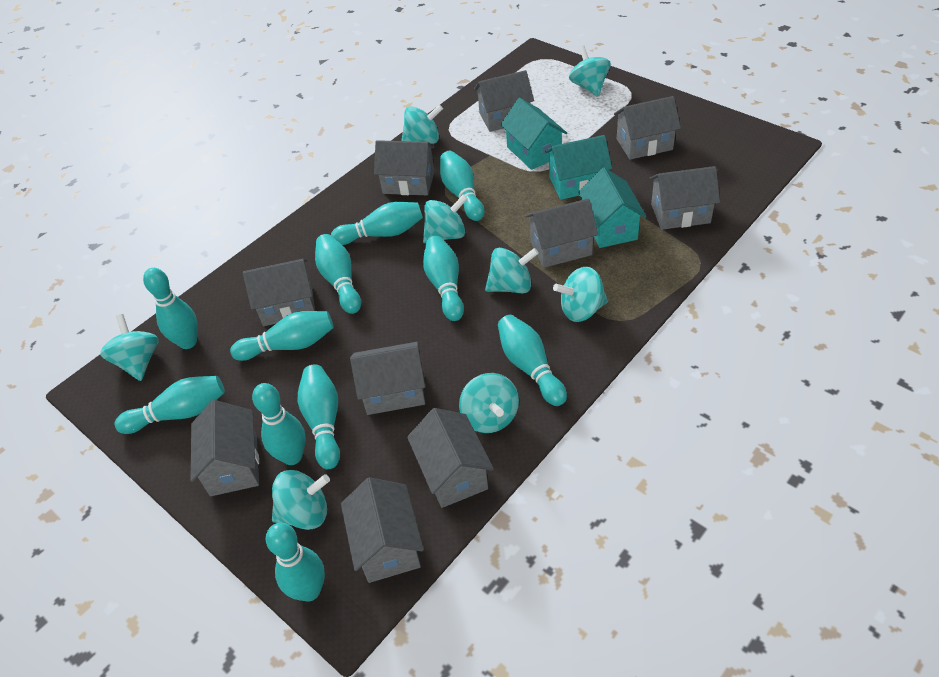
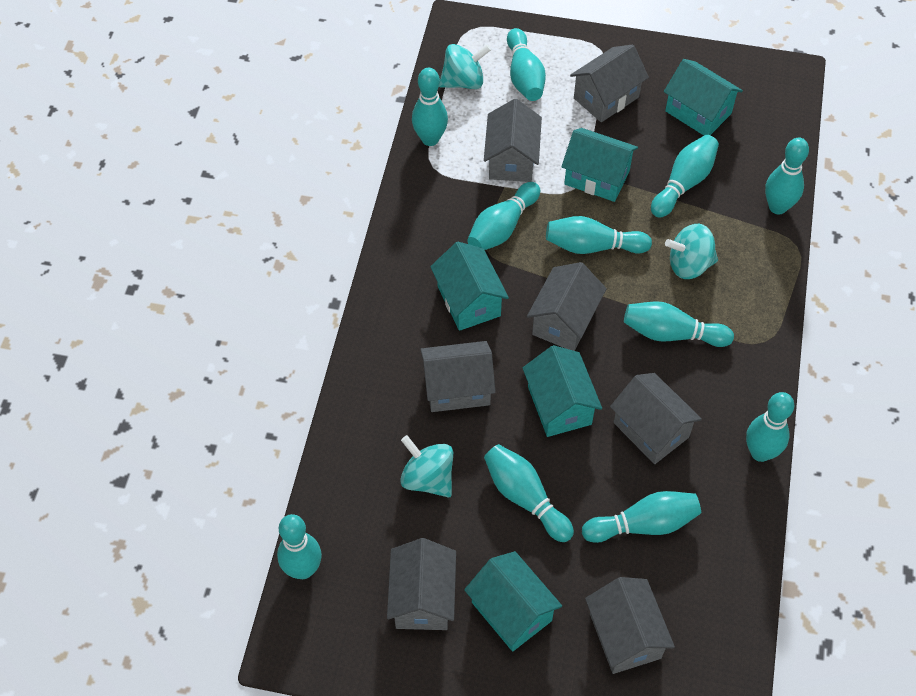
grey house: [190,400,259,496] [243,259,315,326] [341,477,424,583] [350,342,425,415] [374,140,435,195] [407,408,494,508] [474,70,534,132] [525,199,598,268] [614,96,681,160] [650,166,720,230] = 10 -> [387,538,456,630] [420,341,496,412] [484,99,542,182] [527,262,607,351] [570,44,649,122] [585,577,675,674] [610,373,702,464] = 7
turquoise house: [500,98,567,170] [545,135,612,200] [578,168,647,248] = 3 -> [430,242,509,331] [464,551,562,652] [523,345,602,437] [562,128,638,202] [664,59,743,135] = 5
turquoise spinning top: [100,314,159,381] [272,470,330,530] [401,105,443,144] [423,195,468,243] [459,373,519,433] [485,248,539,293] [553,267,608,322] [569,45,610,97] = 8 -> [400,435,453,498] [439,44,491,89] [665,224,718,279] = 3

